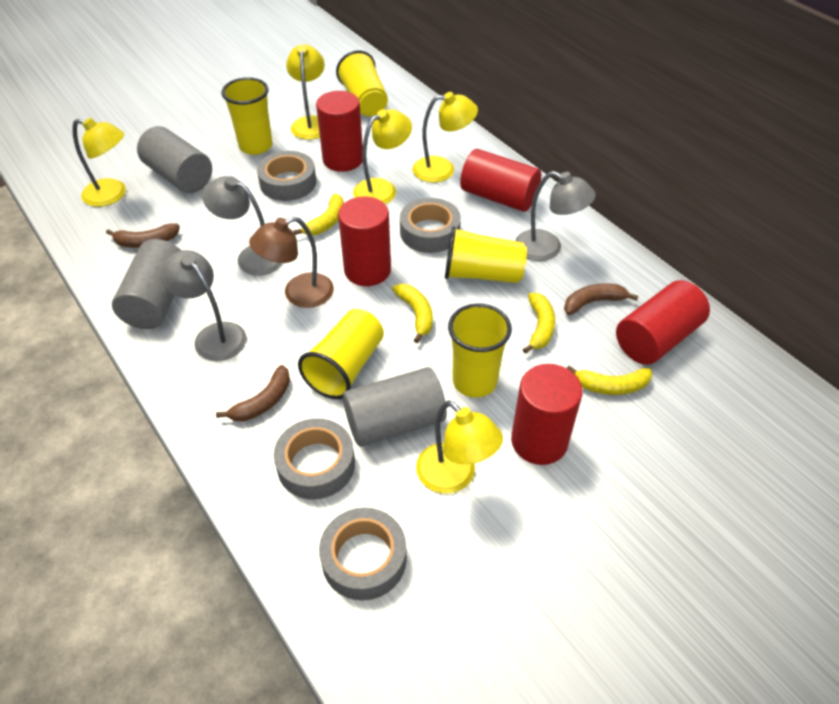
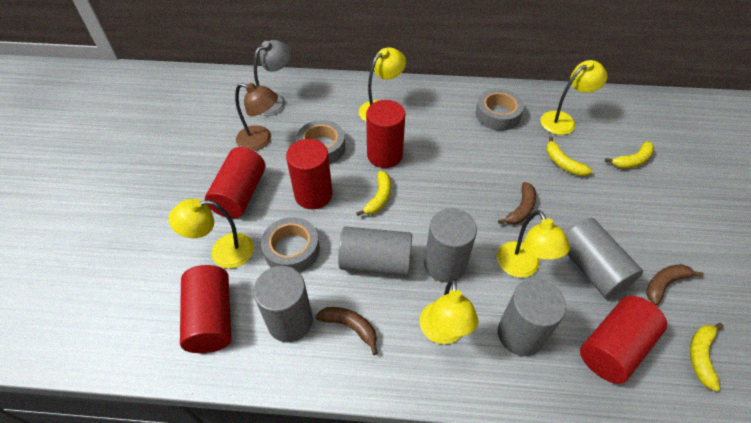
grey cylinder: [112,239,181,329] [137,126,212,193] [343,367,447,447] = 3 -> [254,266,313,342] [338,226,412,276] [424,208,477,283] [498,279,566,356] [565,218,643,298] = 5
grey lamp: [160,250,247,361] [202,176,283,275] [515,171,596,261] = 3 -> [254,40,291,116] = 1
grey tape: [257,151,316,201] [273,418,355,499] [319,507,407,601] [400,198,461,253] = 4 -> [261,217,320,273] [296,120,345,164] [476,89,524,131] = 3
yellow cup: [221,77,272,155] [298,309,384,399] [336,50,388,116] [445,226,527,283] [448,303,512,398] = 5 -> none = 0

